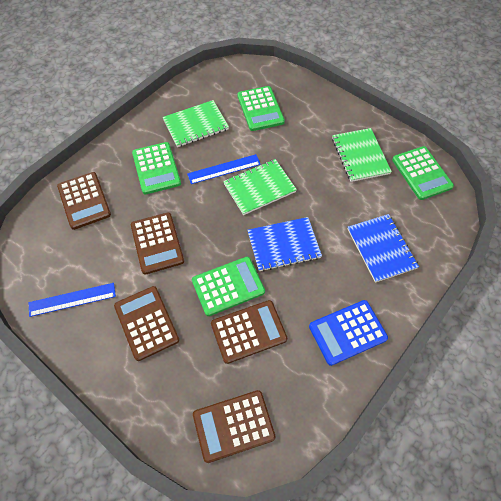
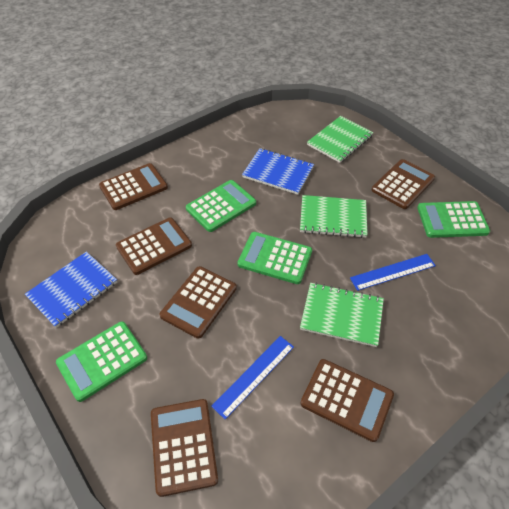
blue calculator: [309,300,388,366] = 1 -> none = 0
brown calculator: [57,172,111,230] [114,286,179,361] [131,212,184,274] [193,390,276,463] [211,300,287,364] = 5 -> [99,163,168,210] [116,217,192,275] [151,399,218,497] [160,266,237,339] [301,359,394,442] [372,159,435,209] = 6

